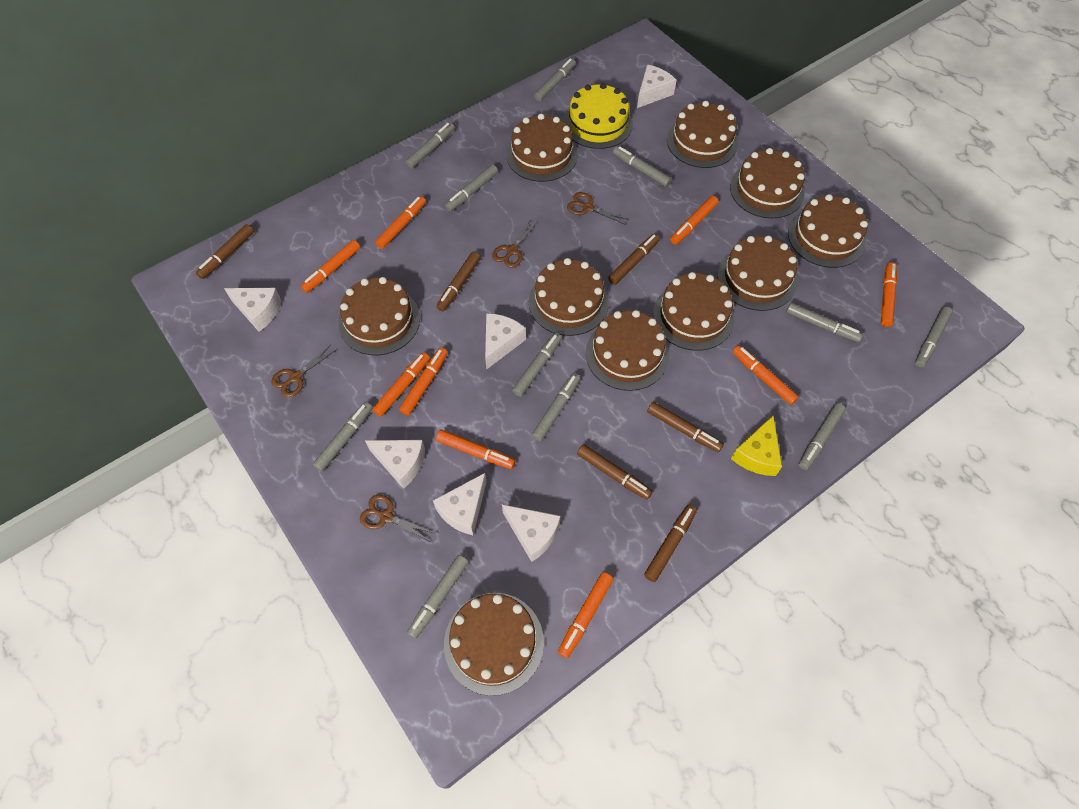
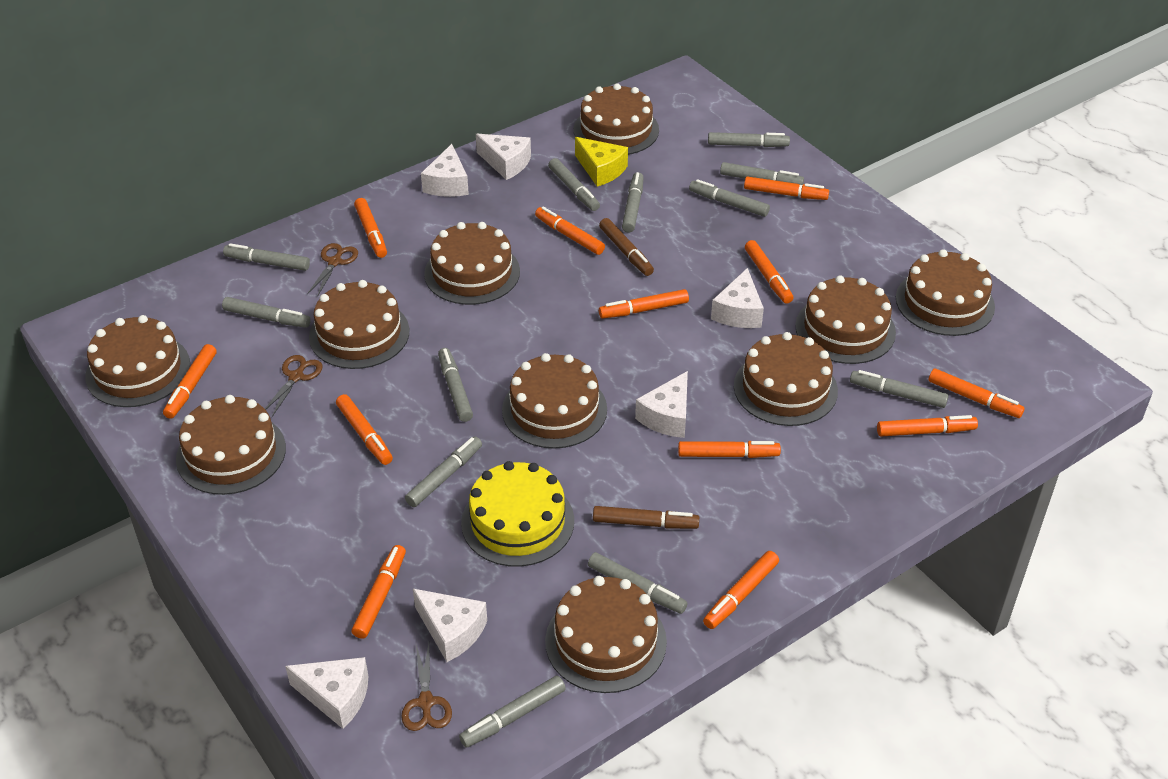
brown marker: [196,224,254,279] [437,251,481,311] [577,444,653,500] [608,234,660,285] [644,504,697,582] [647,402,724,452] = 6 -> [593,506,699,529] [599,218,654,276] = 2
brown scissors: [271,345,336,397] [360,495,435,541] [492,219,537,268] [567,192,629,225] = 4 -> [265,355,323,417] [307,243,358,297] [401,643,452,731] = 3
grey marker: [313,402,373,471] [406,123,455,169] [407,555,469,639] [445,164,498,211] [512,333,562,397] [532,373,581,441] [534,59,576,101] [613,147,672,187] [786,303,863,342] [799,403,846,470] [915,307,953,367] = 11 -> [222,297,311,328] [223,243,310,271] [405,436,482,507] [438,348,473,422] [459,675,566,748] [548,158,600,211] [588,552,688,614] [622,172,644,233] [689,179,770,217] [708,132,790,147] [720,162,804,185] [850,370,949,408] = 12
orange marker: [301,240,360,293] [372,352,430,417] [375,196,426,249] [399,348,448,415] [436,430,516,469] [558,572,613,658] [670,196,719,245] [733,345,799,405] [881,262,897,327] = 9 -> [163,344,217,419] [336,394,393,465] [352,545,406,639] [354,198,387,258] [535,207,605,255] [599,289,689,319] [678,441,781,458] [703,551,779,629] [744,176,829,200] [745,240,793,304] [877,415,978,437] [929,369,1025,418] = 12

